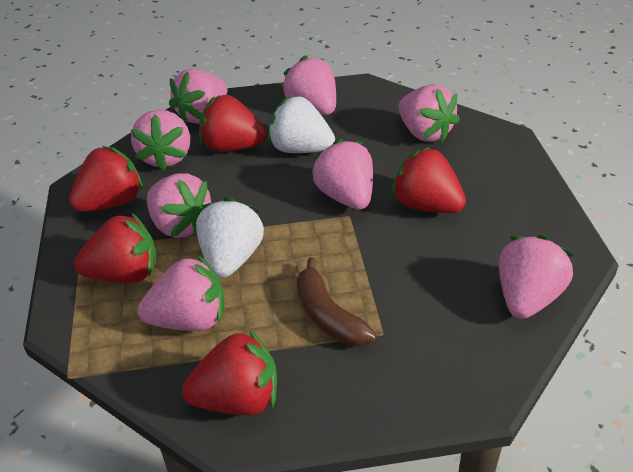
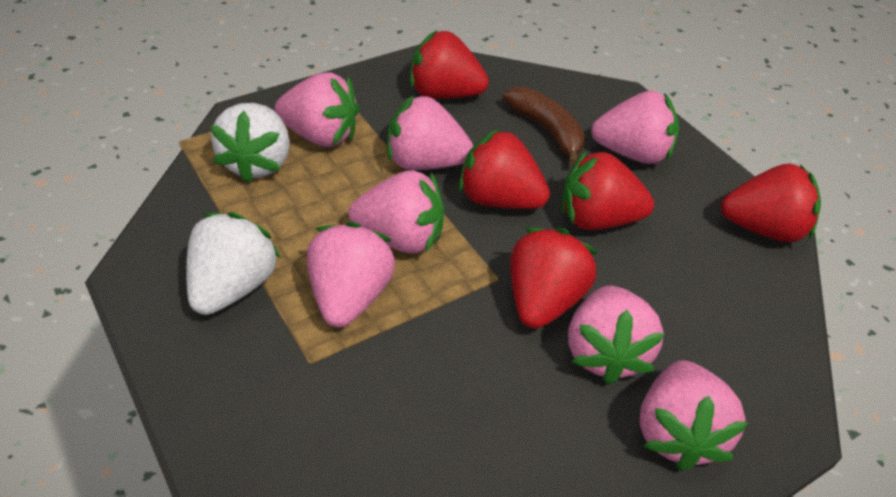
pink strawberry: [131,110,190,171] [138,255,224,331] [147,173,211,238] [169,69,228,124] [282,55,336,115] [311,139,373,210] [398,84,460,142] [499,235,574,319] = 8 -> [274,72,360,147] [307,222,395,327] [348,170,444,253] [387,94,474,170] [568,286,664,385] [591,91,679,164] [639,360,748,471] = 7

